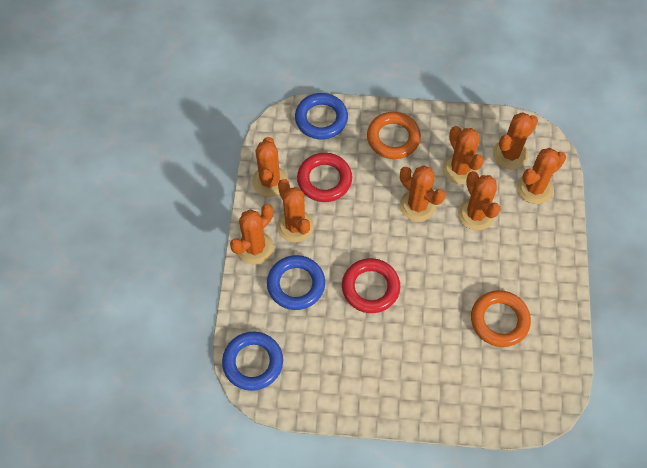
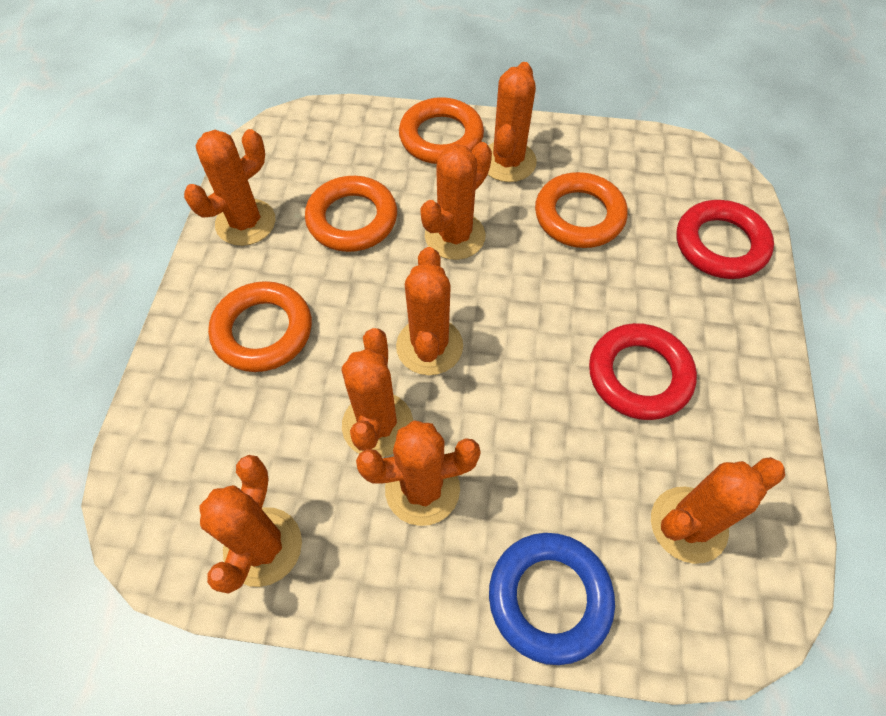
blue ring: [222,332,283,391] [267,255,325,310] [295,93,348,139] = 3 -> [489,533,615,665] = 1
orange ring: [367,112,421,159] [471,290,531,347] = 2 -> [208,281,312,372] [305,176,397,252] [399,97,484,164] [535,172,628,248] = 4

